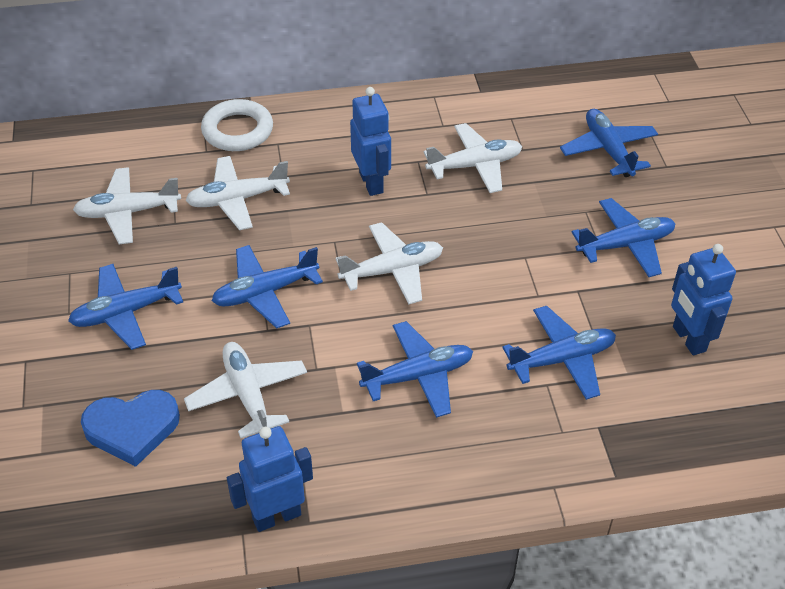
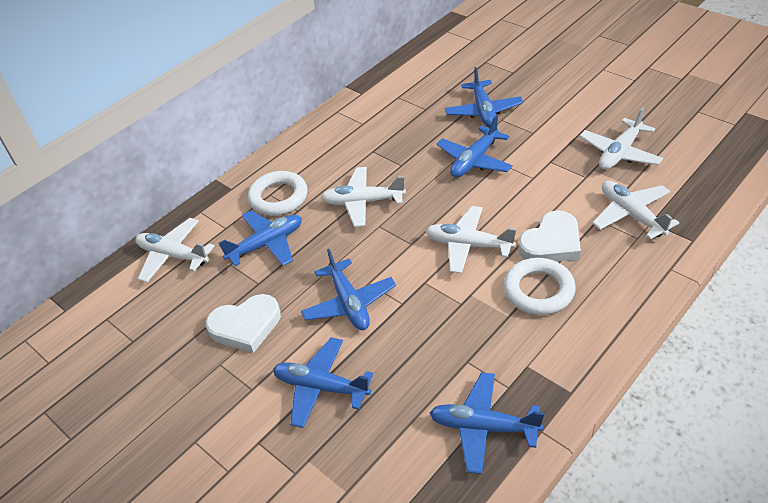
blue heart: [81,390,180,467] = 1 -> none = 0
blue robot: [227,426,313,532] [350,87,391,196] [671,244,736,355] = 3 -> none = 0
white heart: none = 0 -> [206,294,281,353] [518,210,581,262] = 2
white ring: [201,99,273,151] = 1 -> [248,171,308,216] [503,258,576,315] = 2

